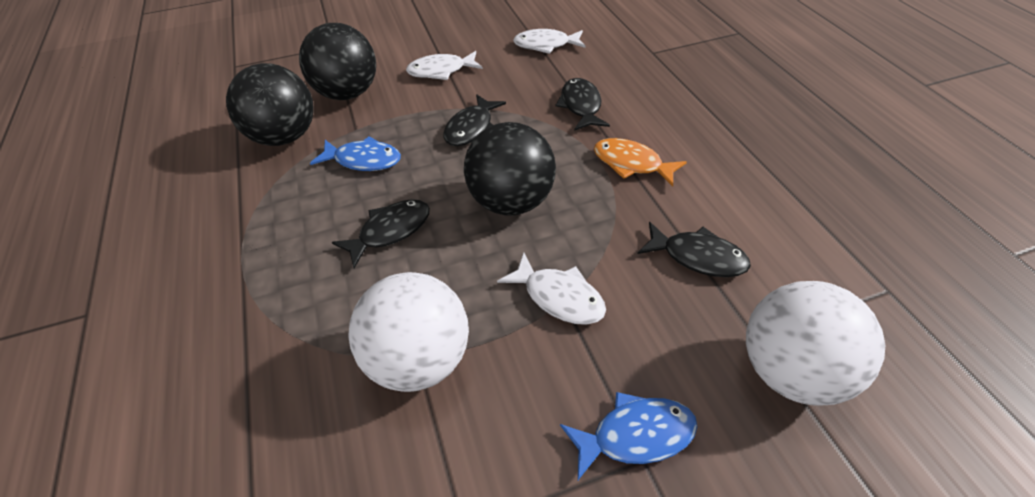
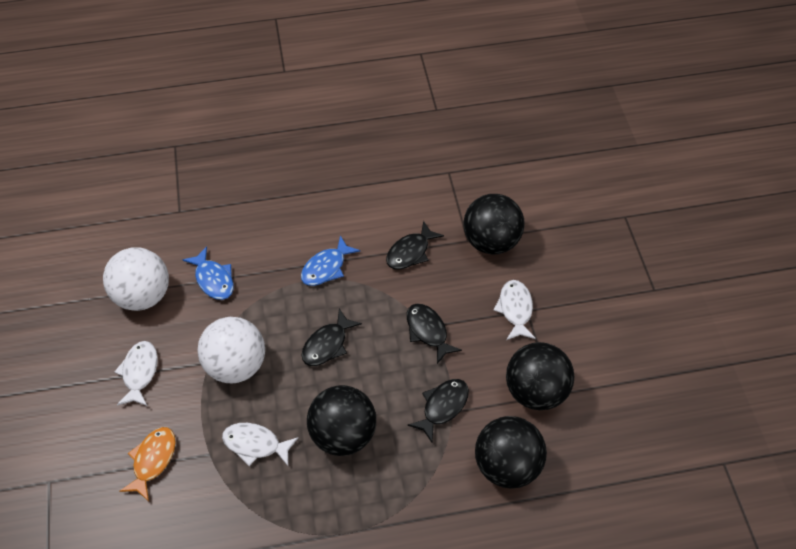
black ball: [226,63,314,146] [299,23,376,100] [464,122,556,216] = 3 -> [307,385,376,456] [463,194,525,255] [475,416,547,489] [506,342,574,410] = 4

